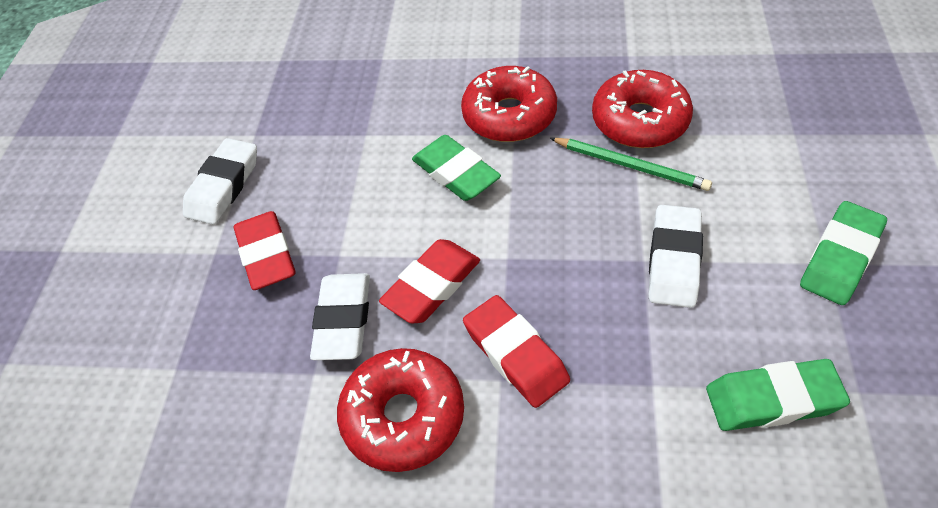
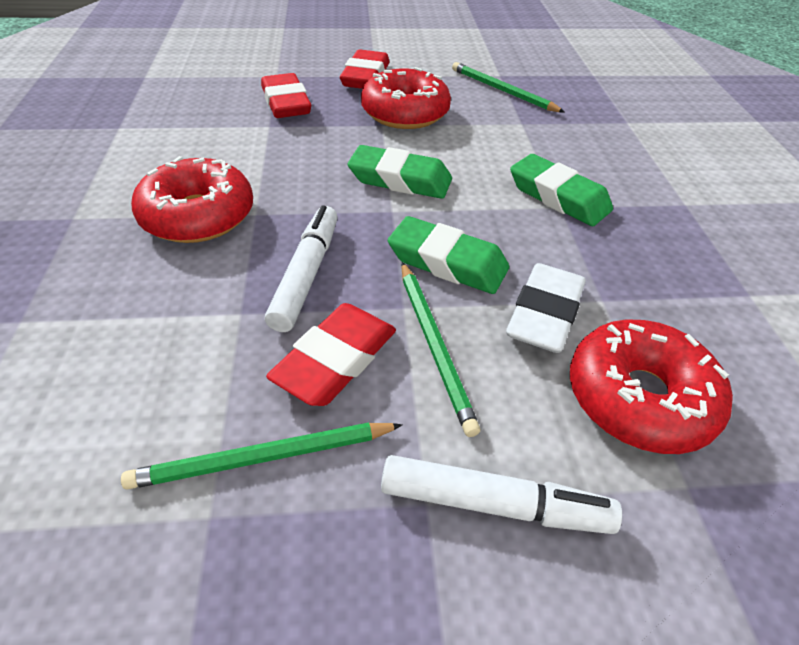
green pencil: [550,138,712,191] = 1 -> [121,422,403,490] [401,262,480,437] [452,62,564,112] = 3
white eraser: [183,138,257,225] [310,273,370,360] [648,205,703,308] = 3 -> [506,263,586,353] = 1
white marker: none = 0 -> [265,206,338,332] [381,455,622,534] = 2

